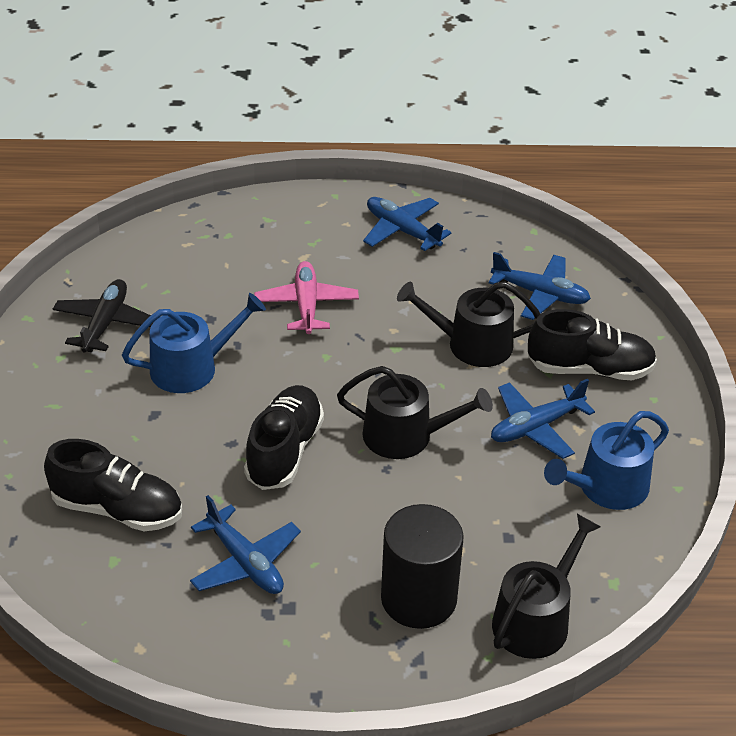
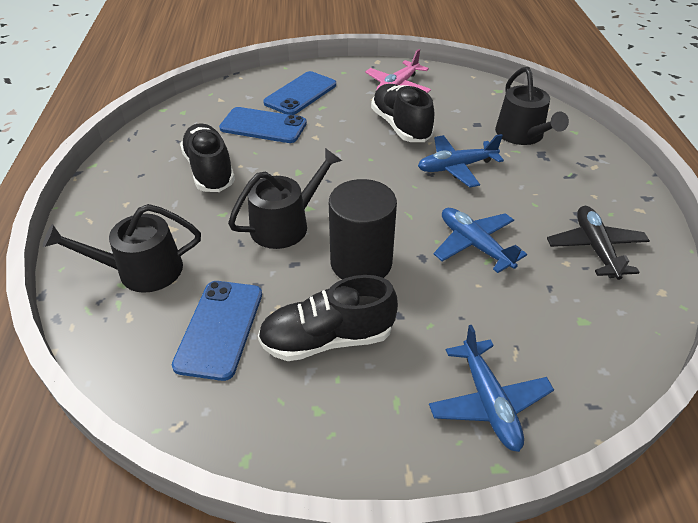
blue phone: none = 0 -> [172,281,262,381] [219,107,307,143] [263,71,336,115] = 3
blue plane: [190,495,301,594] [363,197,452,251] [489,252,591,320] [491,379,595,459] = 4 -> [418,134,504,187] [429,325,554,452] [434,208,527,273] = 3
blue watering can: [122,293,266,393] [544,411,669,510] = 2 -> none = 0

